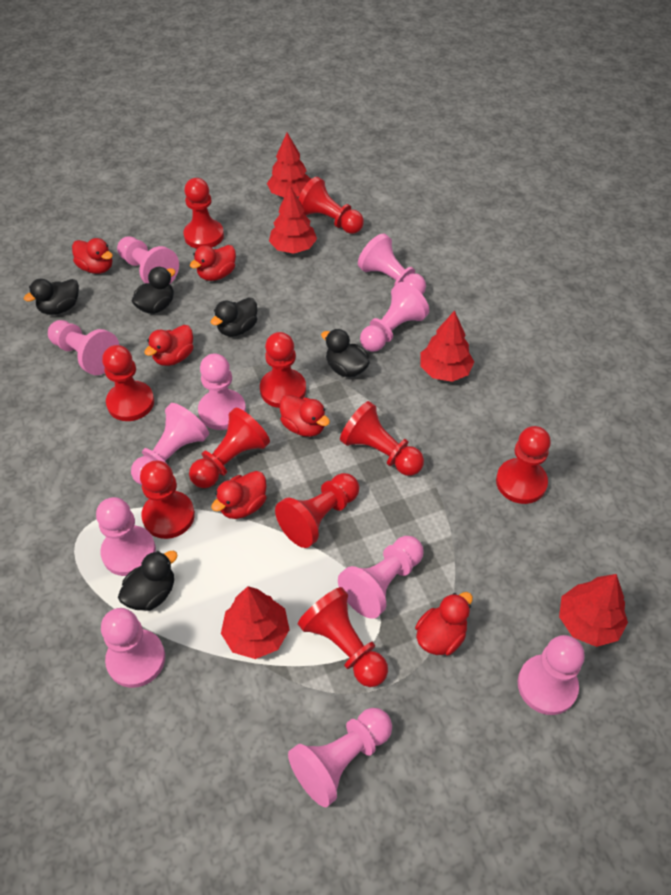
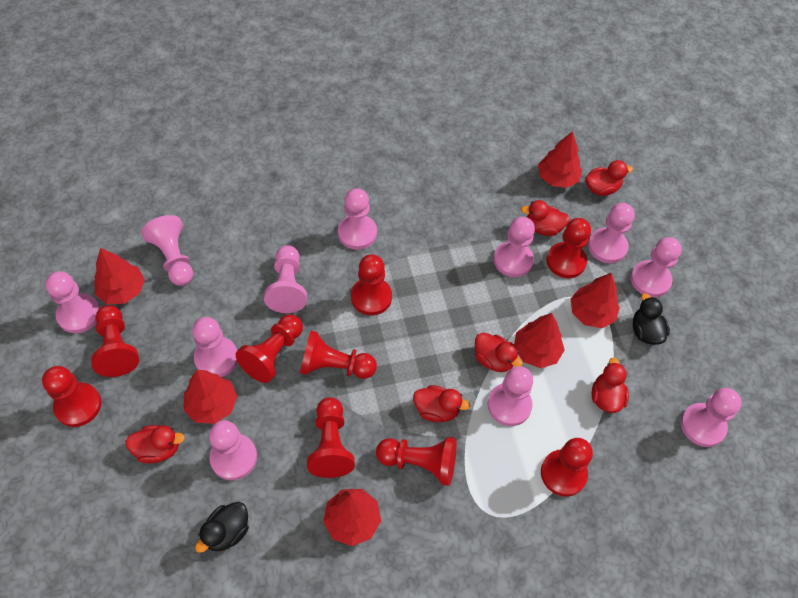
black duck: [24,279,79,315] [118,551,177,611] [131,267,175,314] [211,297,257,337] [321,329,370,377] = 5 -> [195,502,249,553] [633,293,670,345] = 2
red pawn: [102,345,154,421] [140,460,195,539] [183,178,224,249] [189,408,270,488] [260,332,306,408] [275,473,359,548] [298,177,364,234] [298,587,388,687] [340,401,424,476] [496,426,551,504] = 10 -> [42,366,101,427] [91,305,139,377] [236,315,303,383] [300,331,377,379] [307,397,355,478] [351,254,392,315] [376,437,457,486] [541,438,593,497] [546,218,591,278] = 9
red tree: [221,586,290,659] [267,133,311,198] [269,186,317,254] [420,310,474,382] [559,574,628,647] = 5 -> [94,248,145,304] [184,370,237,424] [323,489,381,546] [514,313,565,368] [538,131,582,188] [571,273,620,328] = 6

